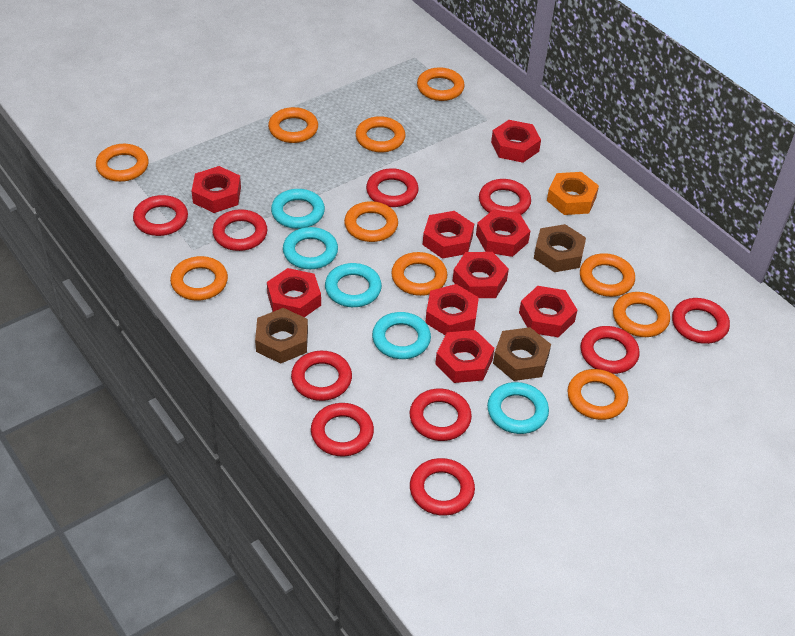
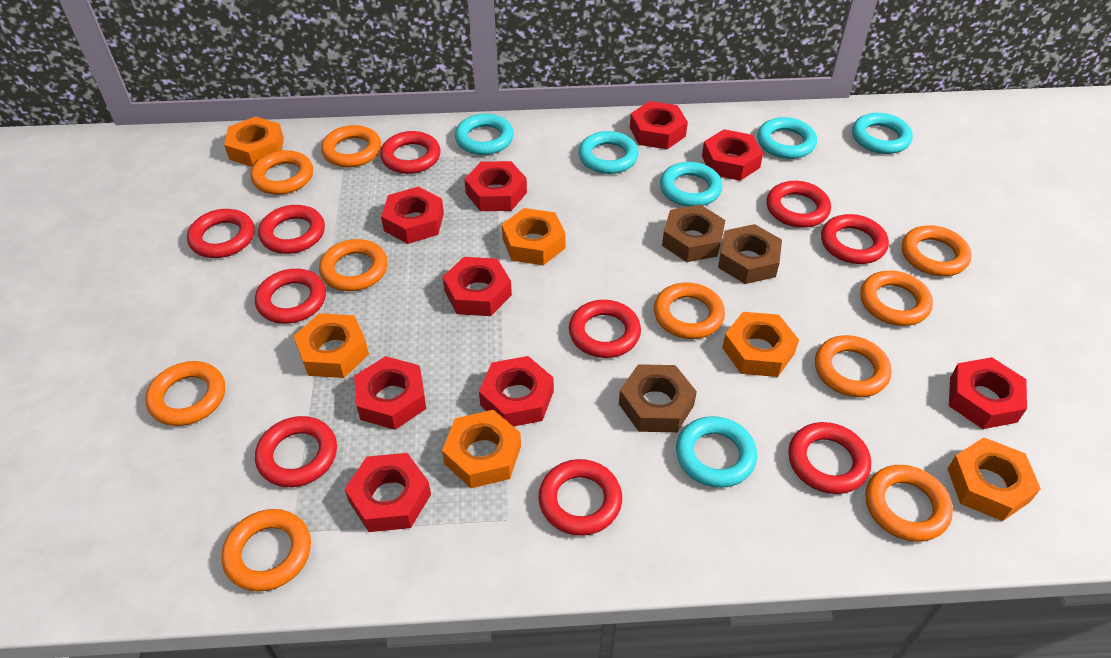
orange nut: [547,172,599,215] = 1 -> [224,116,284,167] [294,313,369,378] [442,410,521,488] [502,208,566,265] [722,312,799,377] [948,437,1041,521] = 6
turquoise ring: [271,189,325,229] [283,227,338,269] [325,263,382,307] [372,312,431,359] [487,382,549,434] = 5 -> [455,114,514,155] [579,131,639,174] [660,162,723,207] [676,416,757,488] [757,117,817,159] [852,113,913,154] = 6

